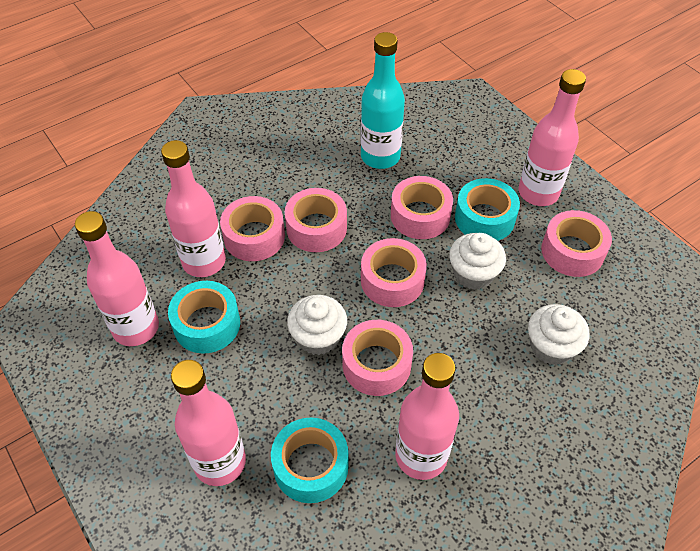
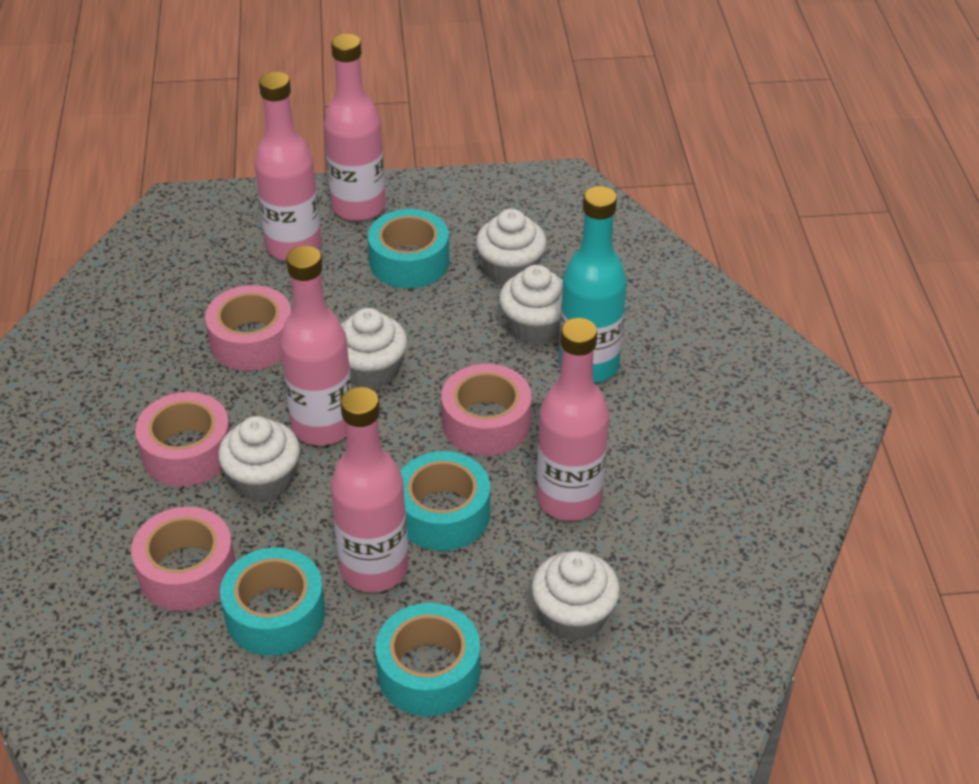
pink tape: [220,196,285,261] [285,188,347,252] [342,320,413,396] [361,238,427,307] [391,176,453,239] [541,210,612,277] = 6 -> [131,507,236,611] [135,392,230,486] [205,285,292,371] [441,364,532,456] = 4
turquoise tape: [168,281,240,354] [271,418,349,503] [455,178,520,241] = 3 -> [220,548,325,656] [368,209,449,288] [375,603,480,716] [400,451,490,551] = 4
white cupcake: [287,295,347,355] [449,233,506,290] [528,304,589,365] = 3 -> [218,416,300,502] [341,308,407,389] [476,209,547,285] [499,265,563,345] [532,551,620,641] = 5

